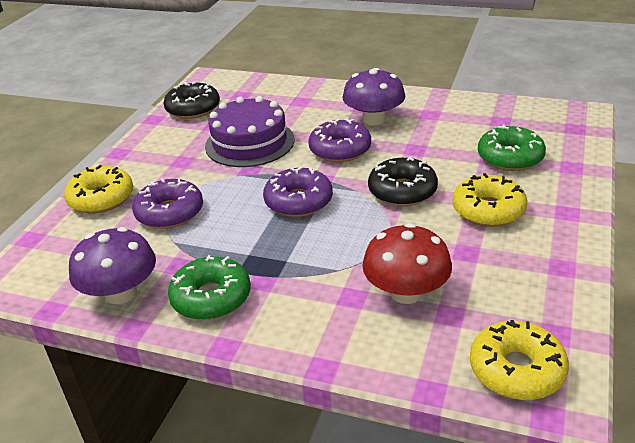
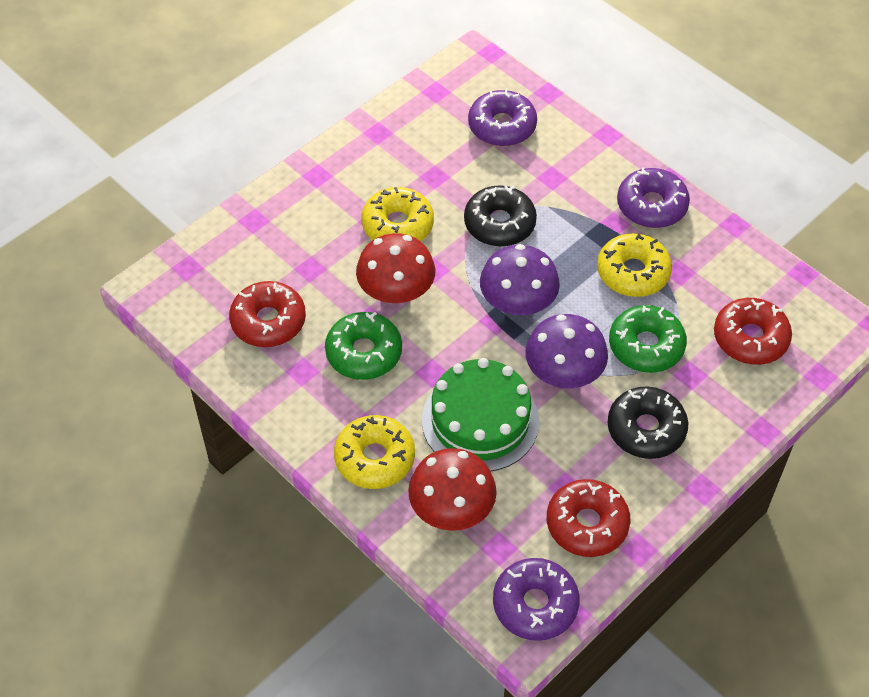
green cake: none = 0 -> [422,358,539,471] = 1
purple cake: [205,96,295,167] = 1 -> none = 0
red donut: none = 0 -> [229,281,306,347] [547,479,630,557] [714,298,792,365] = 3
red mushroom: [362,223,452,304] = 1 -> [356,233,435,303] [408,448,497,531] = 2

